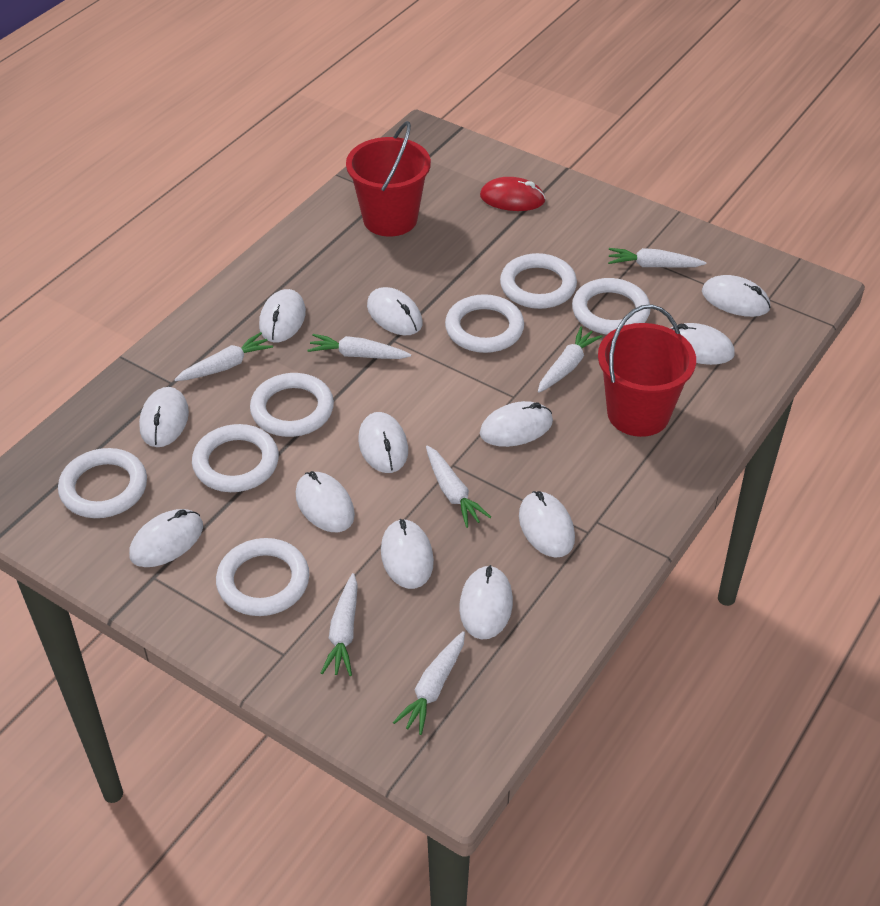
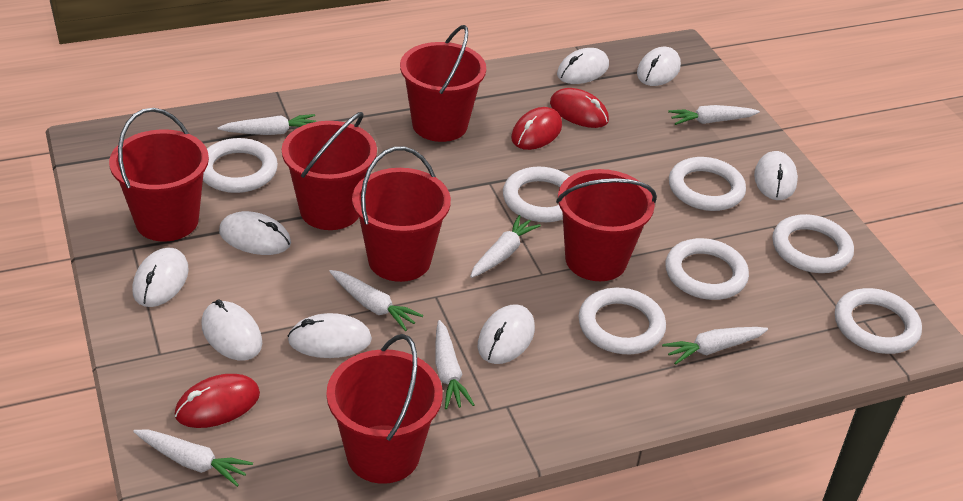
red bucket: [346,121,431,236] [598,304,696,437] = 2 -> [109,108,209,241] [282,112,377,230] [326,334,443,484] [352,147,451,282] [400,25,486,142] [556,169,657,281] = 6
red mouse: [480,177,546,211] = 1 -> [175,374,260,428] [511,107,562,150] [550,88,609,128] = 3
white mouse: [129,509,203,567] [139,387,189,447] [259,289,306,342] [296,471,355,532] [358,412,408,473] [367,287,423,335] [381,519,434,589] [459,565,513,639] [480,401,553,447] [519,491,575,558] [670,323,735,365] [702,275,771,317] = 12 -> [132,248,189,307] [201,299,262,361] [219,211,291,255] [287,313,372,358] [478,304,535,364] [557,48,609,84] [637,47,681,86] [754,151,798,200] = 8

